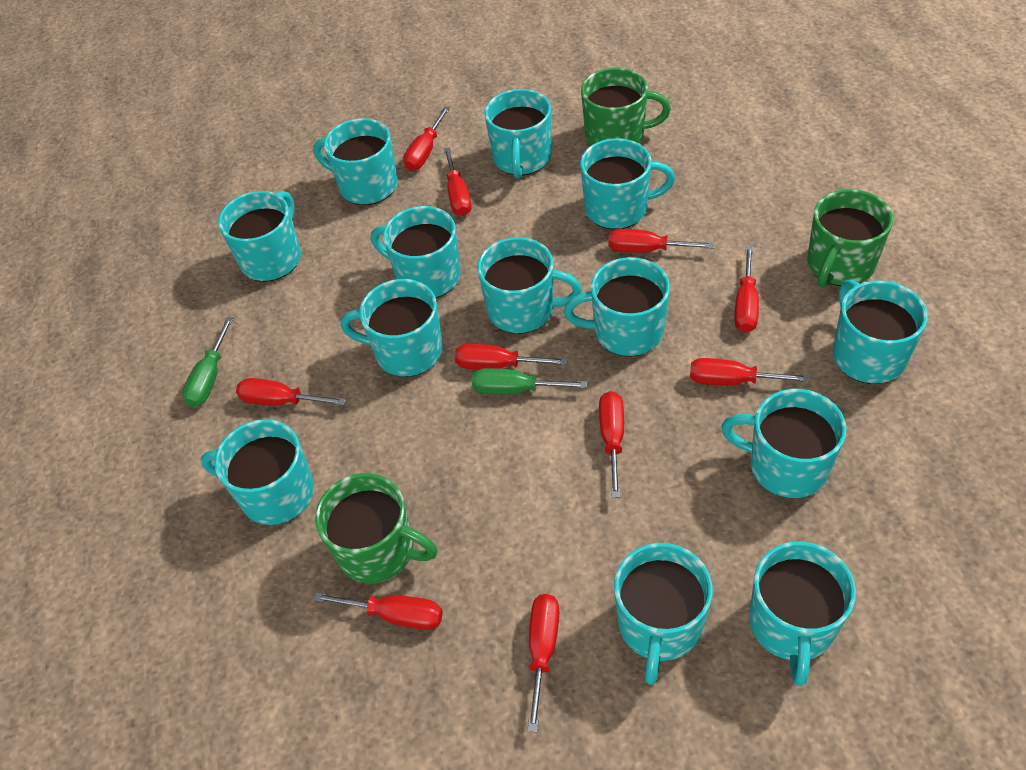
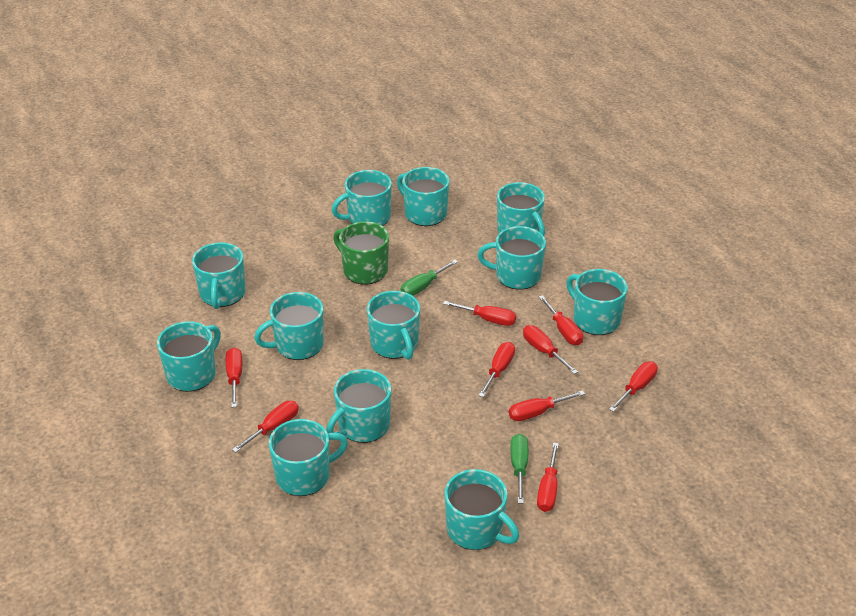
green mug: [315,473,437,583] [581,68,671,146] [807,189,893,288] = 3 -> [333,221,389,285] = 1
red screwdriver: [236,378,346,406] [313,592,443,630] [403,106,450,171] [444,147,472,216] [455,344,568,369] [528,594,559,732] [599,391,624,498] [608,229,715,253] [690,358,810,385] [734,246,759,333] = 10 -> [226,347,242,407] [232,401,299,453] [443,301,516,326] [479,342,515,397] [509,390,585,421] [523,325,578,374] [537,442,559,512] [539,295,583,345] [609,362,658,412] = 9
turquoise mug: [201,419,314,525] [218,191,301,282] [313,118,398,205] [341,279,443,377] [371,206,461,298] [477,237,582,334] [484,89,551,178] [564,257,670,357] [580,138,675,230] [614,543,713,685] [721,389,847,498] [749,542,856,686] [833,280,928,384] = 13 -> [157,321,221,392] [192,242,245,309] [254,292,324,360] [269,419,348,496] [326,369,391,443] [332,170,392,226] [367,291,420,360] [397,167,449,226] [444,469,519,550] [478,226,546,290] [497,182,545,236] [566,269,628,335] = 12

